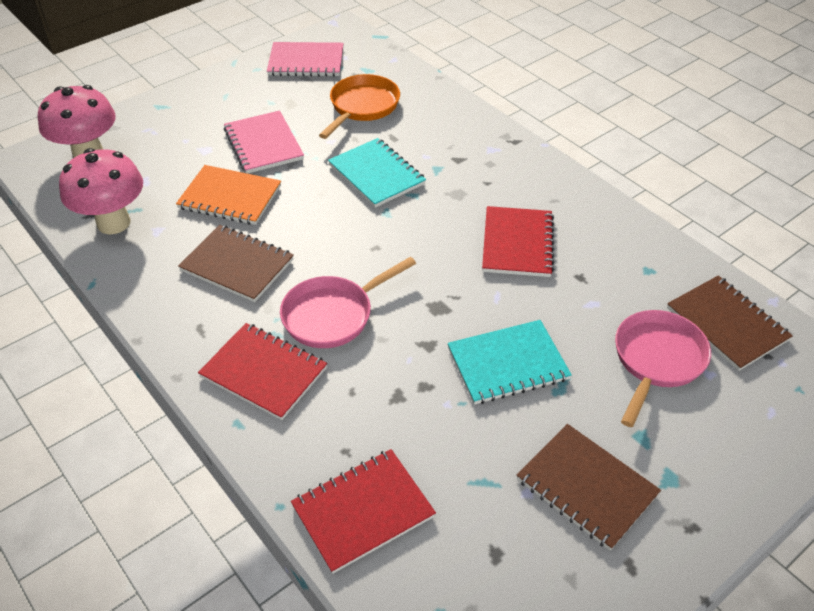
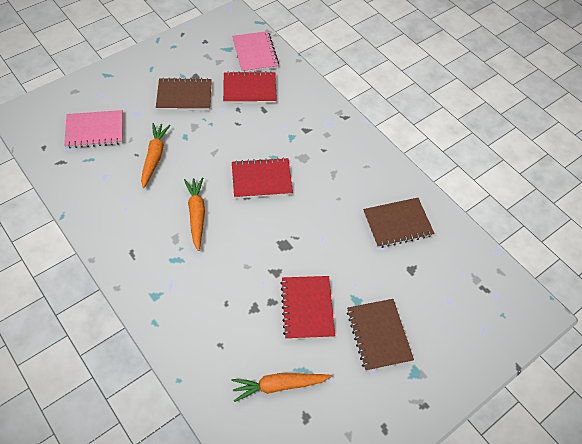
orange carrot: none = 0 -> [141,123,171,188] [184,177,205,251] [231,373,332,402] = 3
orange notebook: [176,165,281,225] = 1 -> none = 0
orange pan: [319,74,400,139] = 1 -> none = 0
pink mushroom: [38,85,116,158] [59,148,143,235] = 2 -> none = 0
pink pan: [280,257,416,348] [615,310,711,427] = 2 -> none = 0
turquoise notebook: [328,138,426,208] [448,320,572,404] = 2 -> none = 0

